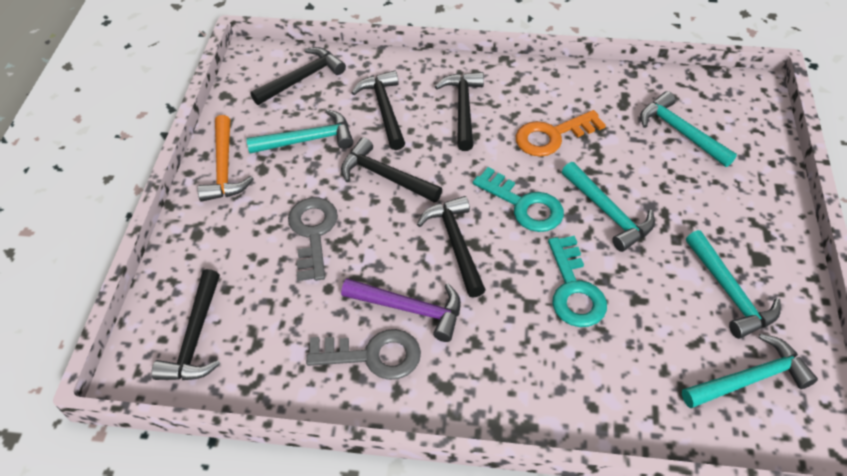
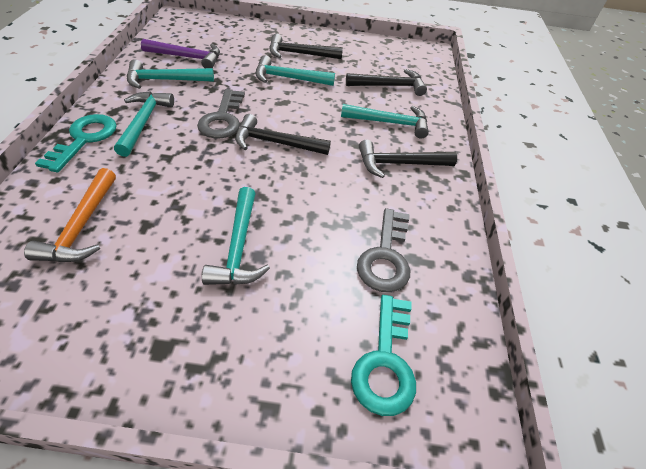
black hammer: [151,269,220,380] [251,47,346,105] [341,137,442,203] [352,70,405,150] [417,196,486,298] [435,72,484,151] = 6 -> [235,114,331,155] [269,34,343,59] [346,69,427,96] [359,140,457,178] = 4
orange key: [516,110,606,157] = 1 -> none = 0

